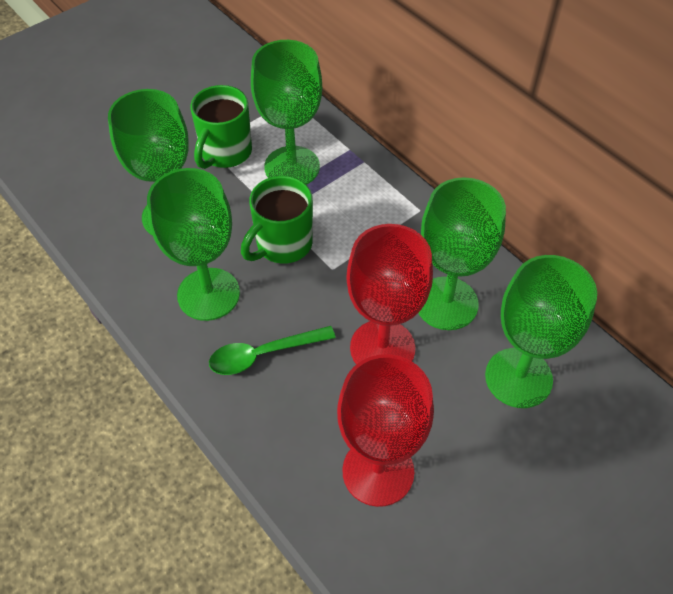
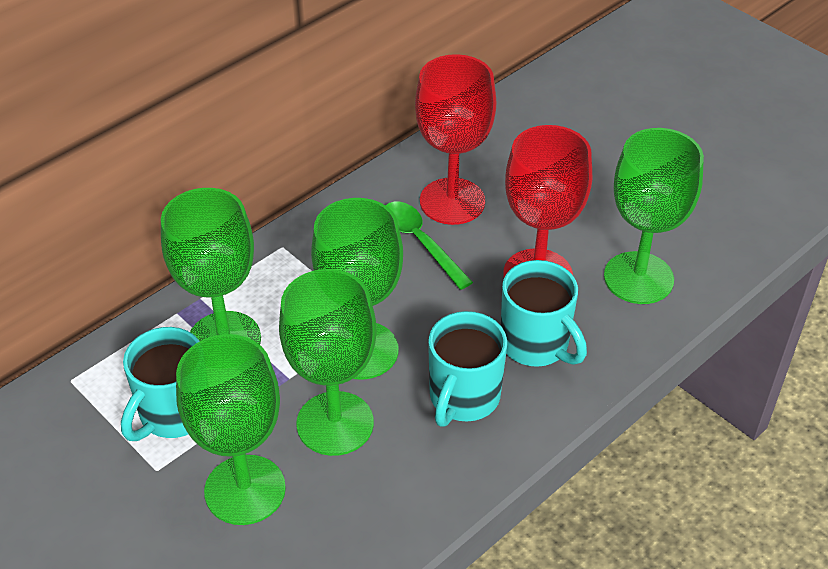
green mug: [191,85,252,169] [241,176,313,264] = 2 -> none = 0
turquoise mug: none = 0 -> [121,327,200,441] [428,311,507,427] [501,260,587,367] = 3

